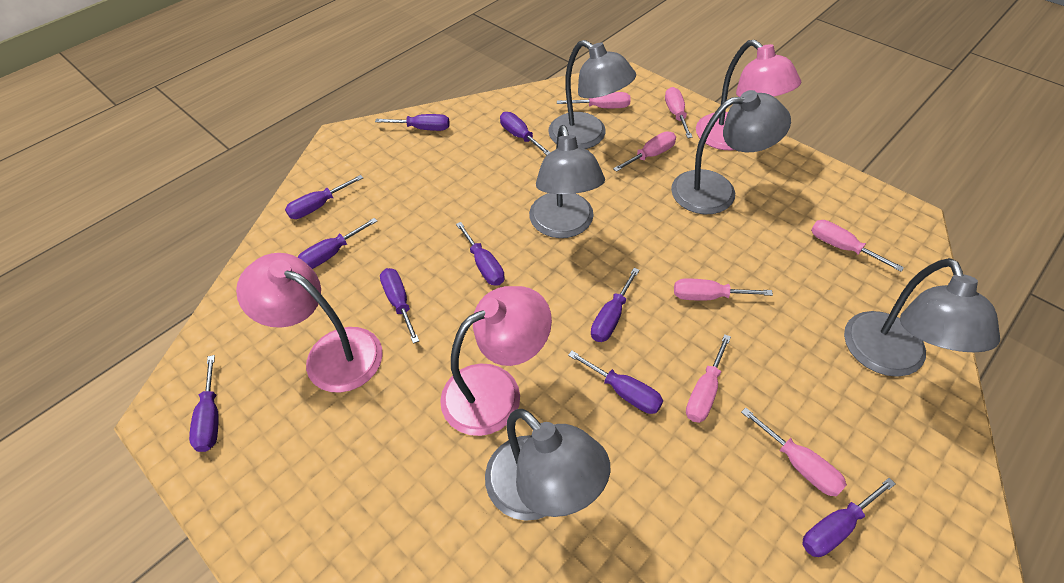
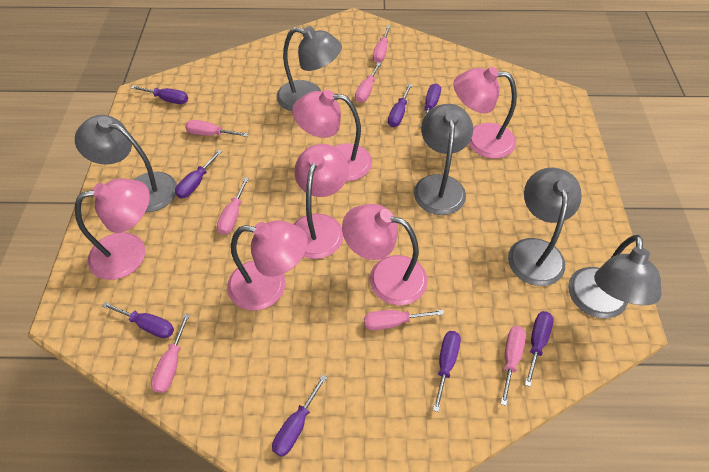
pink lamp: [236,253,383,393] [440,286,552,436] [696,40,801,150] = 3 -> [75,179,150,280] [227,220,308,310] [292,90,372,181] [294,144,349,259] [342,204,428,305] [454,67,517,159] = 6
purple screwdriver: [189,355,219,452] [285,175,363,219] [298,218,377,269] [375,114,450,131] [380,268,419,344] [456,222,505,286] [500,112,550,155] [568,351,663,414] [591,268,639,342] [802,478,895,557] = 10 -> [102,302,174,338] [131,86,188,104] [175,150,222,198] [272,375,327,457] [388,84,412,127] [420,84,441,127] [433,331,461,412] [525,311,554,387] = 8

